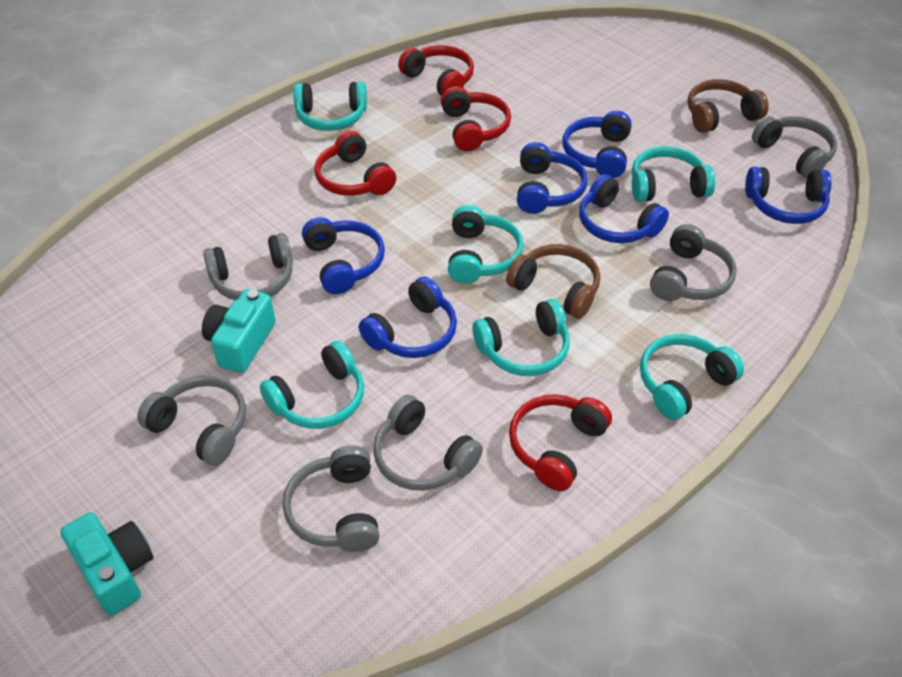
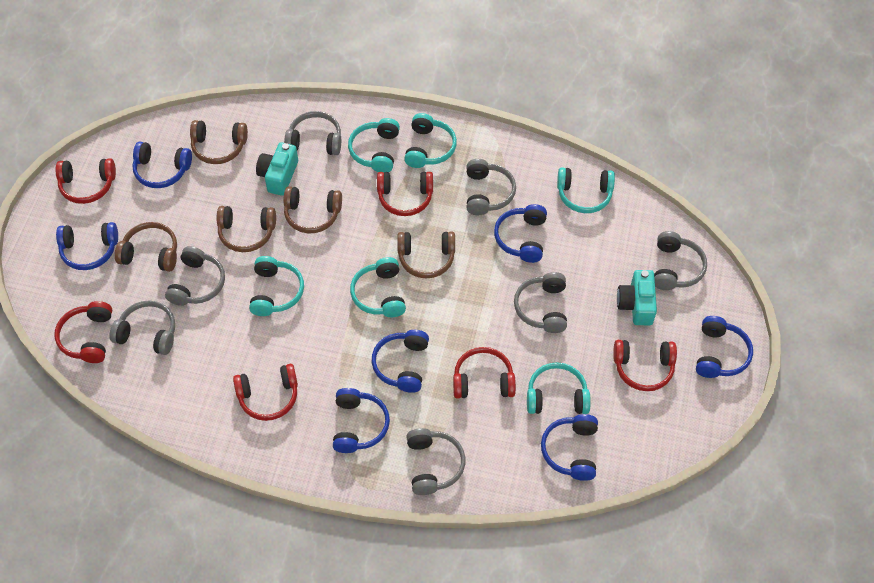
blue headphones: [302,217,385,295] [359,277,457,358] [517,142,588,214] [563,111,632,178] [579,174,669,243] [745,167,832,224] = 6 -> [56,222,118,270] [132,142,192,188] [333,388,390,453] [372,330,429,393] [494,204,547,263] [541,414,598,481] [696,316,753,378] = 7
brown headphones: [506,244,600,319] [687,79,769,133] = 2 -> [115,222,177,272] [190,120,248,164] [217,206,276,252] [283,186,342,233] [397,231,455,278] = 5
grey headphones: [137,375,246,465] [203,233,293,300] [283,445,379,552] [373,395,483,491] [650,224,737,301] [752,116,837,178] = 6 -> [109,301,175,355] [165,246,225,306] [284,111,341,155] [406,428,465,495] [466,159,516,215] [514,272,567,333] [654,231,707,290] = 7
red headphones: [314,131,396,196] [398,45,474,96] [441,86,511,151] [509,394,612,491] = 4 -> [54,301,112,363] [56,158,116,204] [233,364,298,421] [377,172,433,216] [453,347,516,398] [613,340,677,391] = 6

